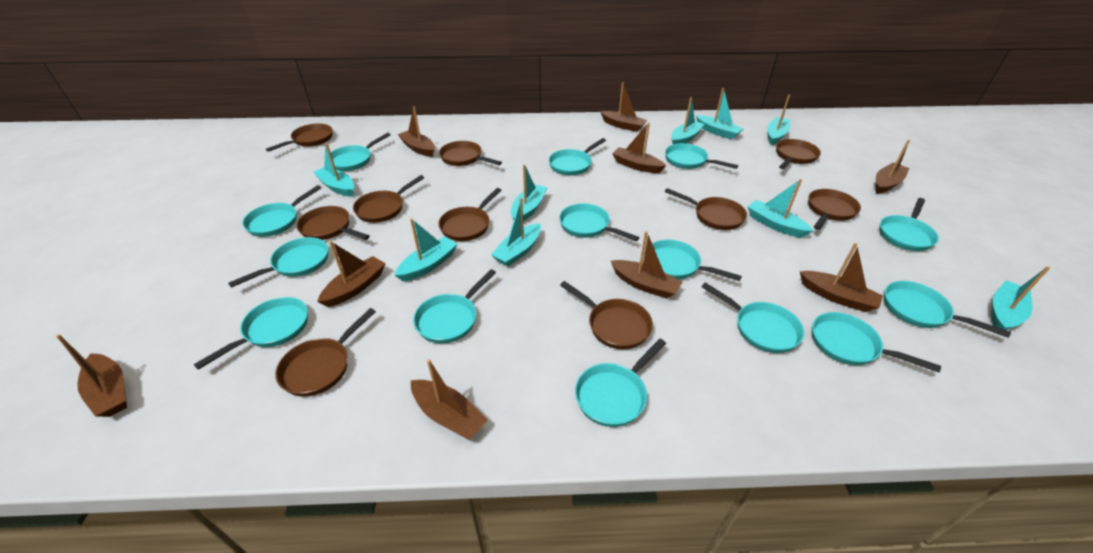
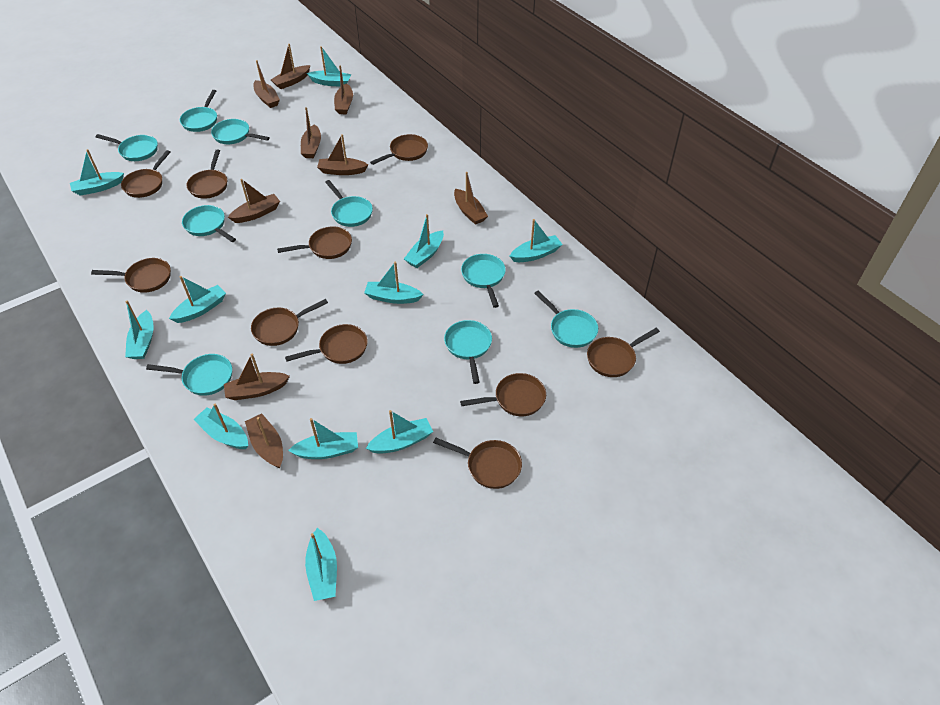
turquoise boat: [313,143,354,197] [394,219,458,282] [491,198,541,267] [511,165,548,221] [671,97,705,144] [696,88,743,140] [748,179,813,238] [767,95,790,145] [991,266,1050,330] = 9 -> [70,149,124,196] [125,300,154,359] [169,276,226,323] [193,403,248,449] [288,418,358,459] [305,528,337,601] [307,46,351,86] [364,262,424,304] [366,410,433,454] [404,214,444,268] [510,219,563,262] = 11
turquoise pan: [194,297,308,370] [228,237,328,288] [242,185,321,237] [331,133,391,171] [413,269,496,343] [549,138,606,175] [559,203,640,241] [575,339,666,427] [652,240,742,281] [665,143,738,169] [702,282,804,353] [812,312,941,372] [879,198,939,251] [884,281,1011,338] = 14 -> [96,134,158,161] [146,354,232,396] [180,90,217,132] [182,205,236,242] [211,119,270,144] [325,180,373,227] [444,320,492,384] [461,254,506,308] [534,291,598,348] = 9

